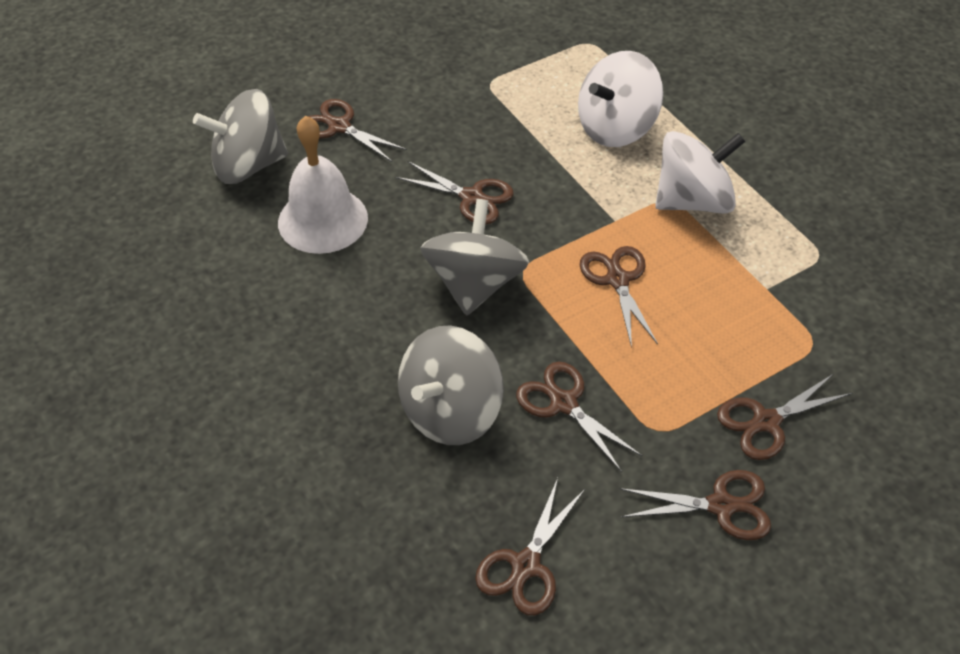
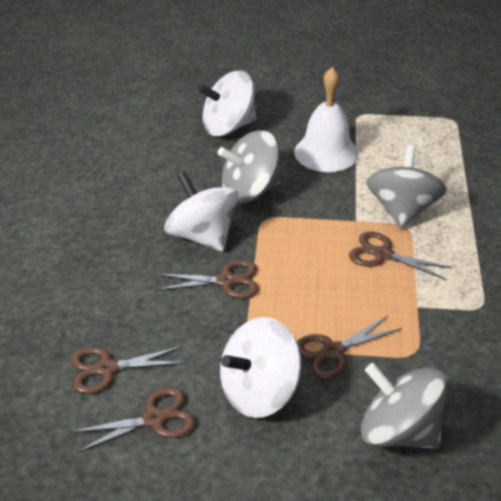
brown scissors: [308,99,407,162] [396,161,514,224] [475,478,585,615] [516,362,642,472] [580,246,658,348] [620,470,771,540] [717,374,852,460] = 7 -> [70,387,196,453] [71,346,186,394] [156,260,259,299] [297,316,402,379] [349,231,452,280] = 5
white spinning top: [578,51,663,147] [655,131,746,214] = 2 -> [164,172,238,252] [198,71,256,136] [220,317,301,418] = 3

